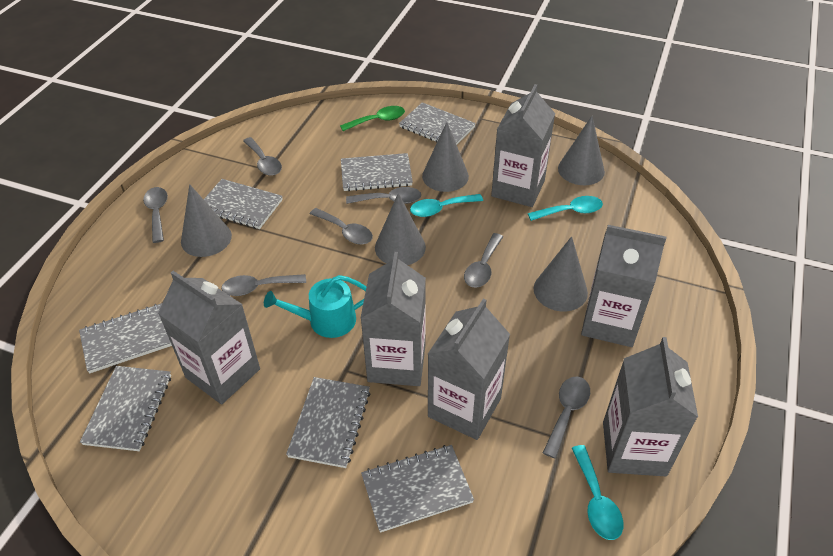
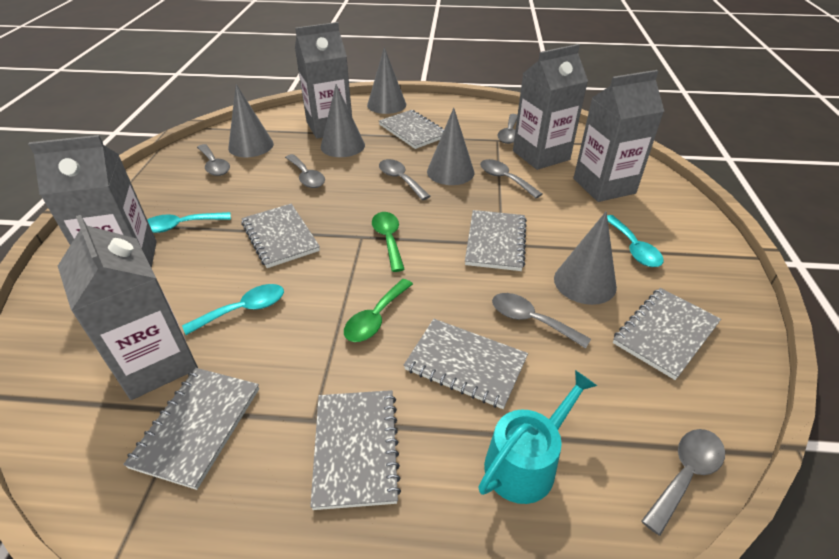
green spoon: [340,106,405,131] = 1 -> [344,279,413,342] [372,212,405,272] = 2
grey carton: [158,271,260,404] [361,252,426,386] [428,298,510,440] [491,84,555,207] [581,225,666,347] [603,337,698,476] = 6 -> [28,135,157,268] [58,215,198,400] [295,22,352,139] [513,44,588,170] [573,70,664,202] = 5

